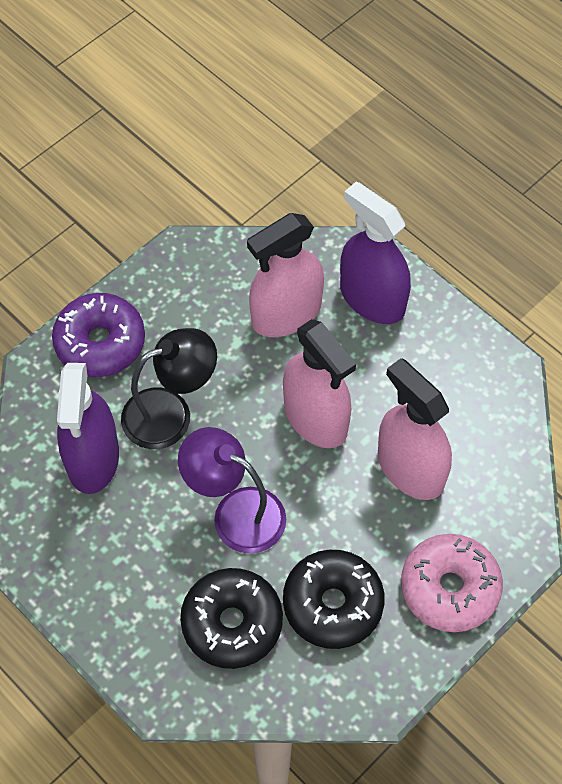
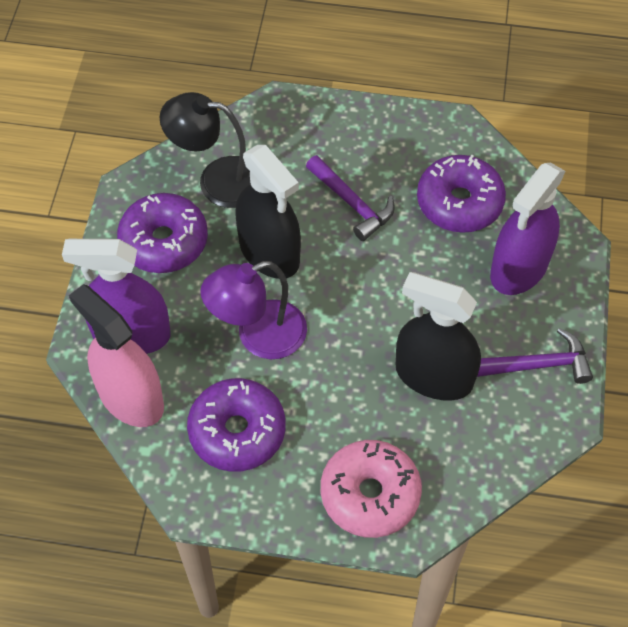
black donut: [180,568,283,669] [283,550,385,649] = 2 -> none = 0
black spray bottle: none = 0 -> [235,145,301,279] [396,272,481,401] = 2
pink spray bottle: [247,213,324,337] [283,319,356,448] [378,358,452,500] = 3 -> [69,284,164,427] = 1
purple donut: [52,293,145,377] = 1 -> [117,193,208,273] [187,378,286,472] [417,155,506,233] = 3
purple hammer: none = 0 -> [306,155,395,241] [477,328,593,384] = 2

